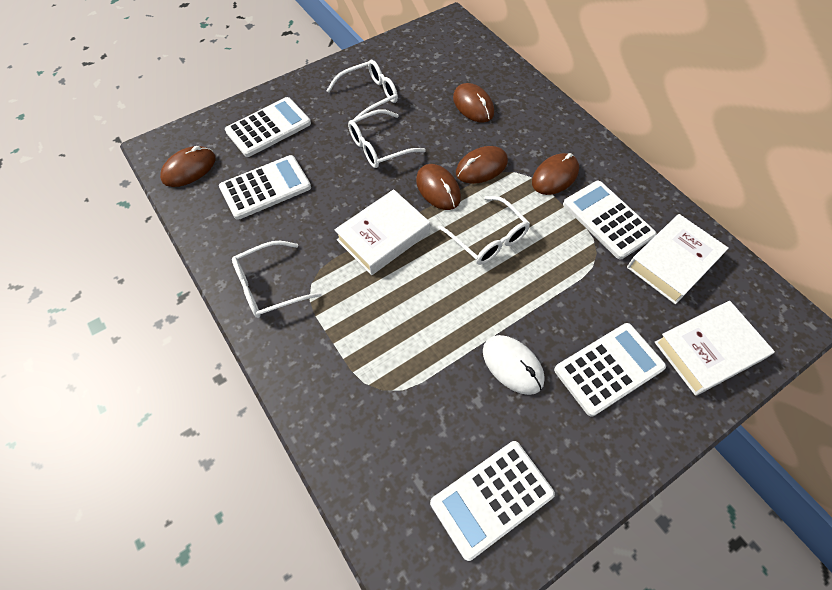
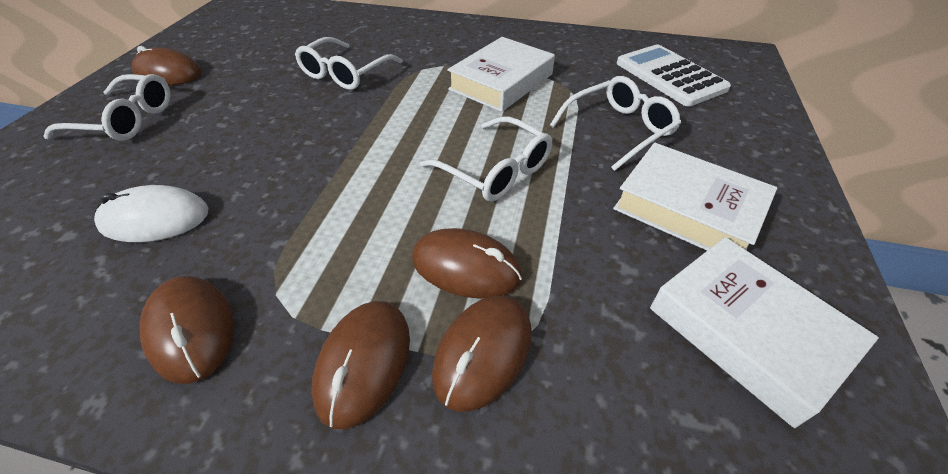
white calculator: [219,155,311,220] [225,97,311,157] [430,441,555,561] [554,323,666,417] [563,181,657,259] = 5 -> [617,44,731,107] = 1

